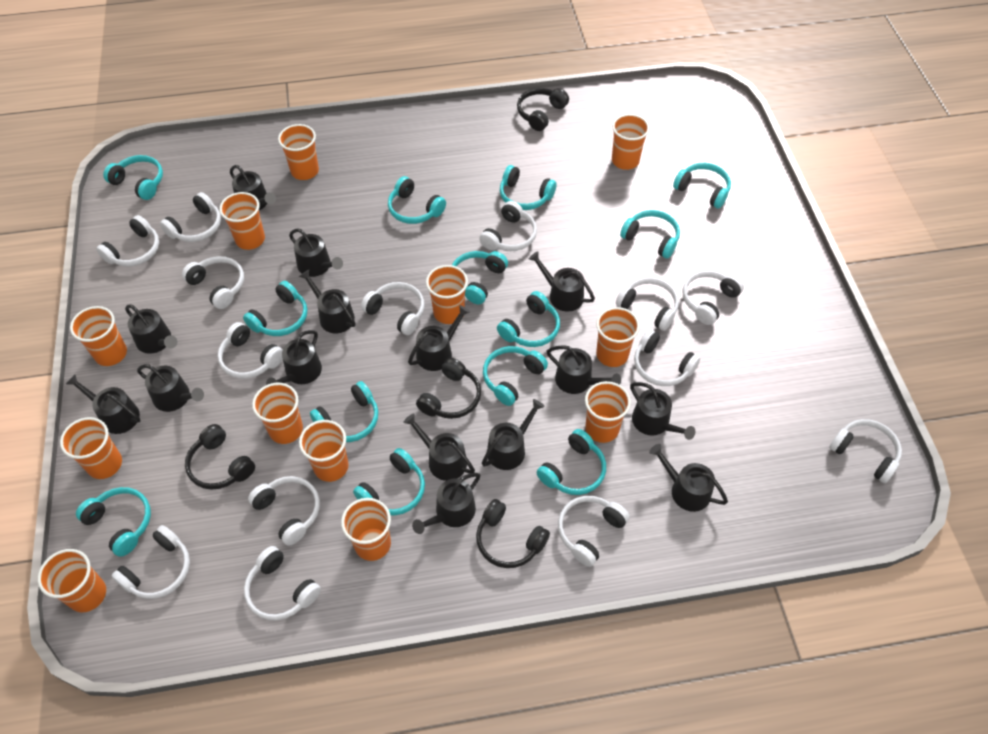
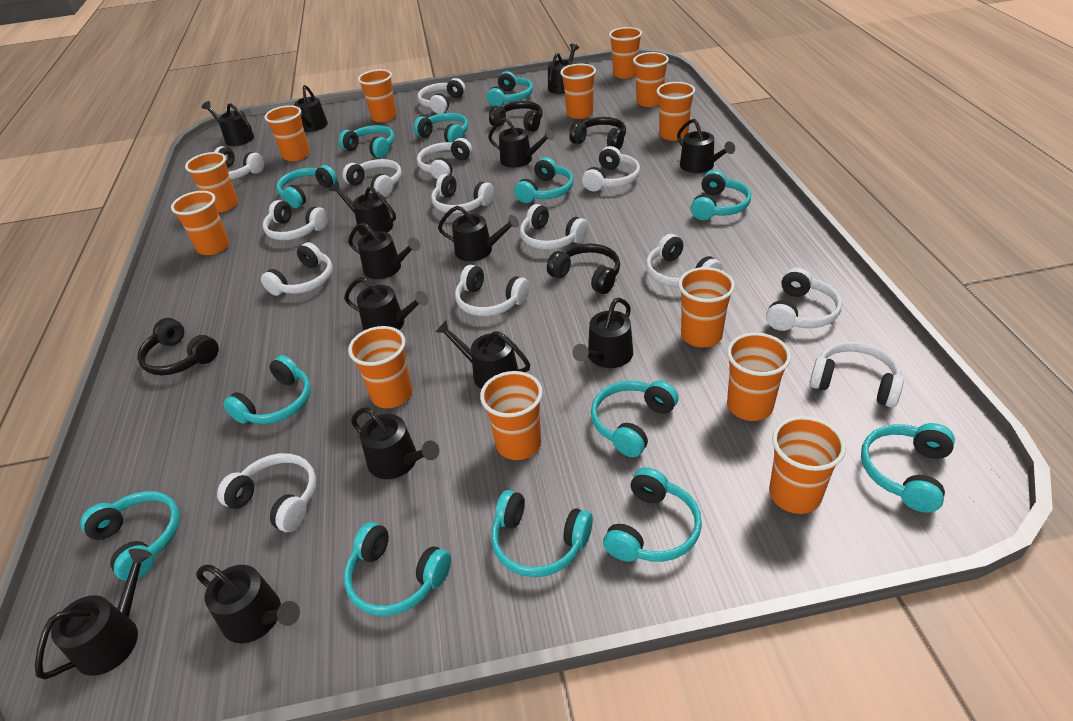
black watering can: [66,374,141,434] [125,304,177,354] [137,364,204,412] [230,165,276,210] [266,330,322,385] [289,228,343,277] [299,270,355,333] [403,413,475,481] [408,305,470,371] [412,473,480,534] [482,399,545,470] [529,251,595,312] [547,345,621,394] [630,382,695,440] [649,444,728,512] = 15 -> [35,548,152,680] [196,565,300,643] [202,101,254,146] [294,85,328,132] [329,181,396,236] [344,277,429,330] [348,222,420,279] [351,408,439,479] [436,321,530,389] [438,206,519,261] [488,118,554,168] [548,44,579,94] [572,298,633,368] [677,119,735,173] = 14
orange cup: [38,549,106,612] [60,417,122,479] [70,306,127,366] [219,192,265,250] [252,383,303,444] [278,124,319,180] [299,420,349,482] [341,498,391,561] [426,265,468,324] [585,381,631,443] [596,307,640,367] [612,114,650,170] = 12 -> [171,191,229,255] [185,152,238,212] [264,105,310,161] [348,326,413,408] [358,69,397,122] [480,371,543,460] [560,64,596,119] [609,27,642,79] [633,52,669,107] [656,82,695,141] [678,267,735,348] [727,333,791,421] [769,416,846,514] = 13

